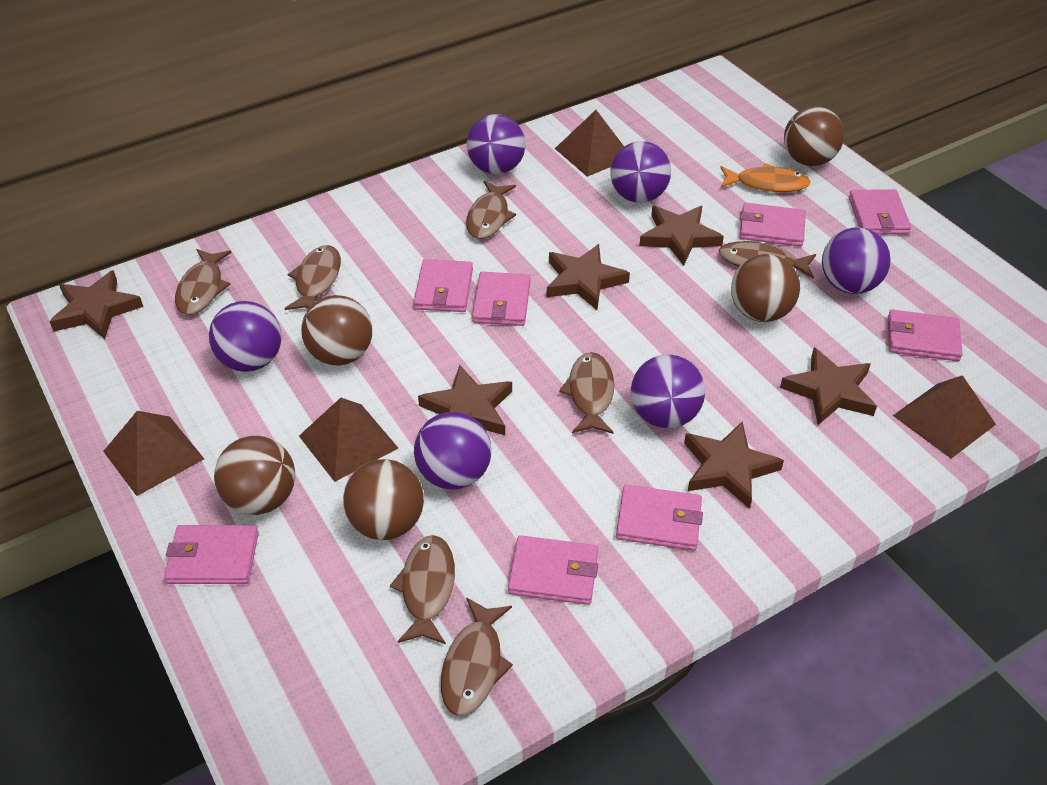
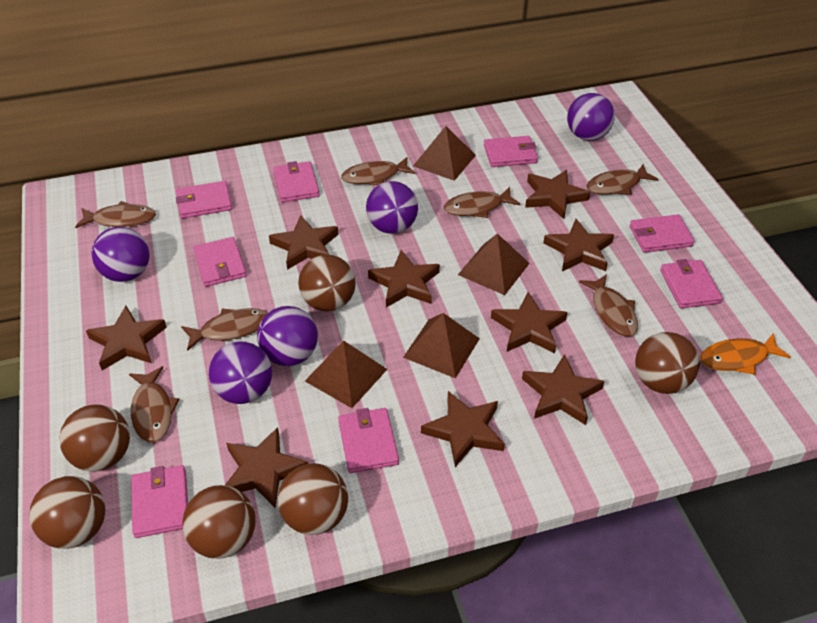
brown ball: [214,436,295,515] [301,295,372,366] [343,459,424,540] [731,254,800,322] [784,106,844,166] = 5 -> [29,476,105,549] [59,404,130,472] [182,485,256,559] [278,463,348,535] [298,255,356,311] [635,332,700,394] = 6
brown star: [49,270,143,339] [418,365,512,435] [547,244,630,310] [639,206,724,266] [684,421,784,509] [780,347,877,425] = 6 -> [86,306,167,370] [225,427,308,509] [269,215,339,270] [368,250,440,307] [421,391,505,467] [491,292,568,353] [522,354,604,425] [525,170,590,219] [543,219,614,271] = 9
purple ball: [209,301,282,372] [414,412,492,490] [467,114,525,174] [610,141,671,203] [631,354,705,428] [822,227,891,294] = 6 -> [91,227,150,282] [209,341,272,404] [257,306,318,366] [366,181,418,234] [567,93,615,141] = 5

